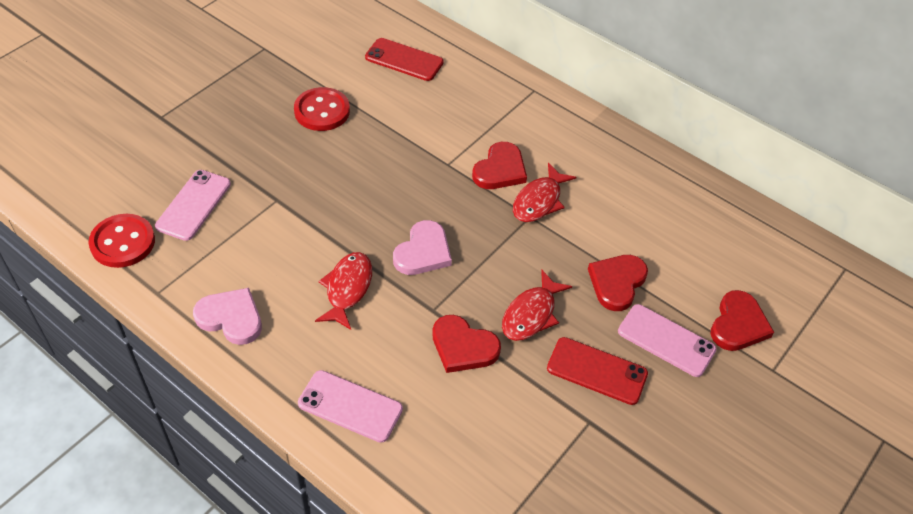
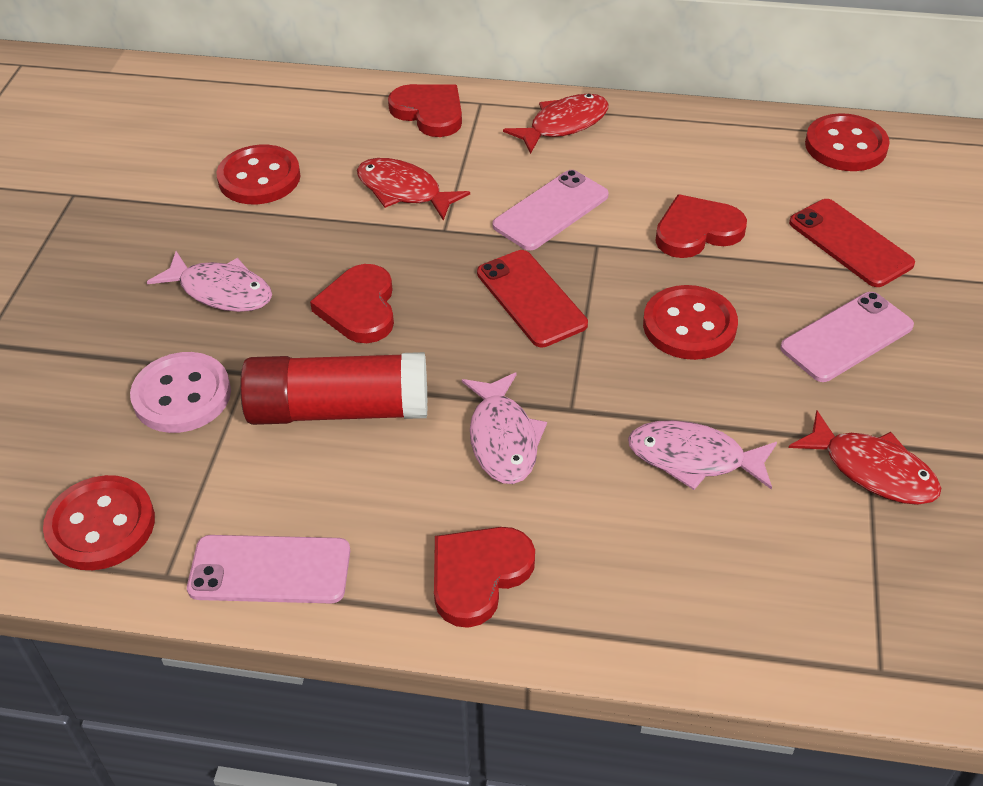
pink button: none = 0 -> [130,352,231,433] = 1
pink fish: none = 0 -> [147,251,272,312] [462,372,547,484] [628,420,777,490] = 3
pink heart: [193,288,262,345] [393,220,452,275] = 2 -> none = 0
red button: [89,214,155,268] [294,87,350,131] = 2 -> [43,475,155,570] [216,145,301,204] [643,285,738,360] [805,113,890,171] = 4
red glue stick: none = 0 -> [240,352,427,425] = 1

